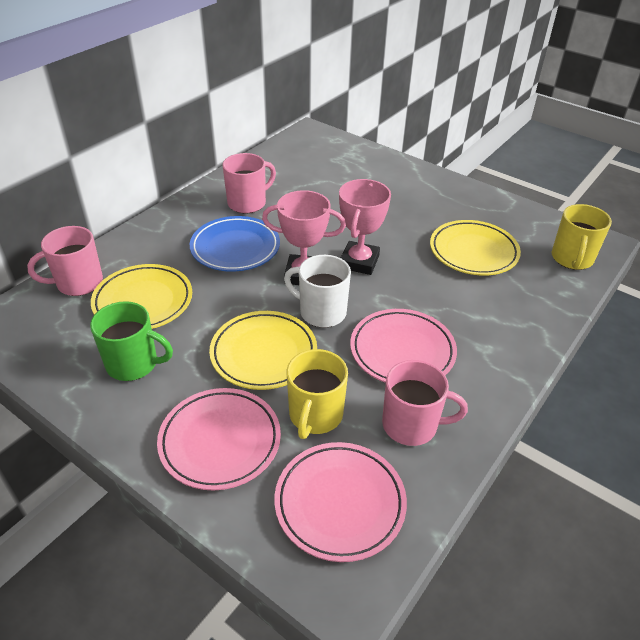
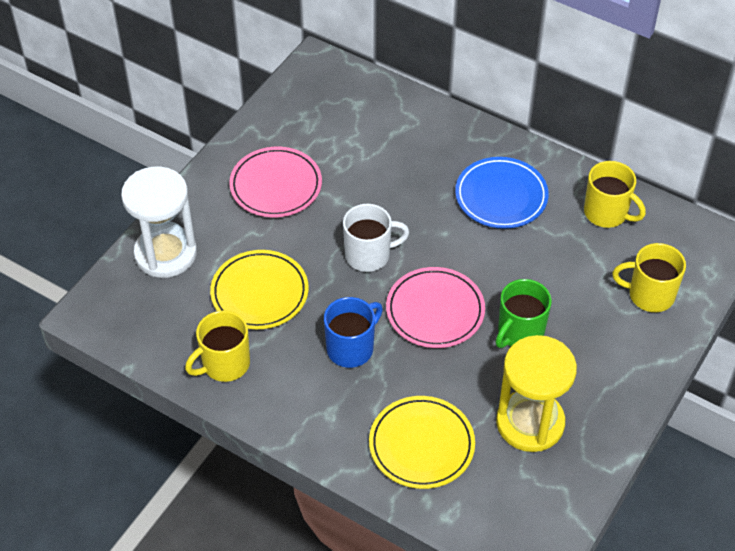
blue mug: none = 0 -> [324,297,383,368] = 1
pink mug: [27,226,103,296] [223,153,276,213] [382,360,468,446] = 3 -> none = 0
pink plate: [157,388,281,490] [275,442,407,562] [350,309,457,383] = 3 -> [229,147,322,217] [386,267,485,348] = 2
pink trophy: [262,190,346,285] [339,179,391,275] = 2 -> none = 0
white hourglass: none = 0 -> [121,166,197,278] = 1
yellow hourglass: none = 0 -> [496,335,577,452] = 1
yellow mug: [287,349,348,439] [552,204,612,270] = 2 -> [185,310,250,382] [584,161,646,228] [612,243,686,312] = 3
yellow plate: [91,264,192,329] [209,311,317,390] [430,220,521,276] = 3 -> [210,250,309,329] [369,396,475,489] = 2

